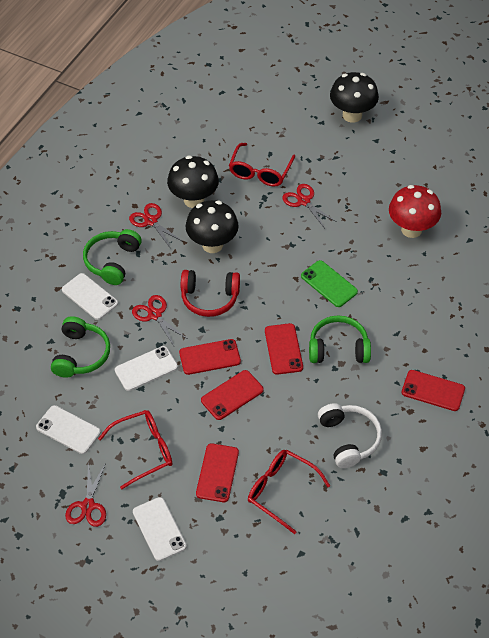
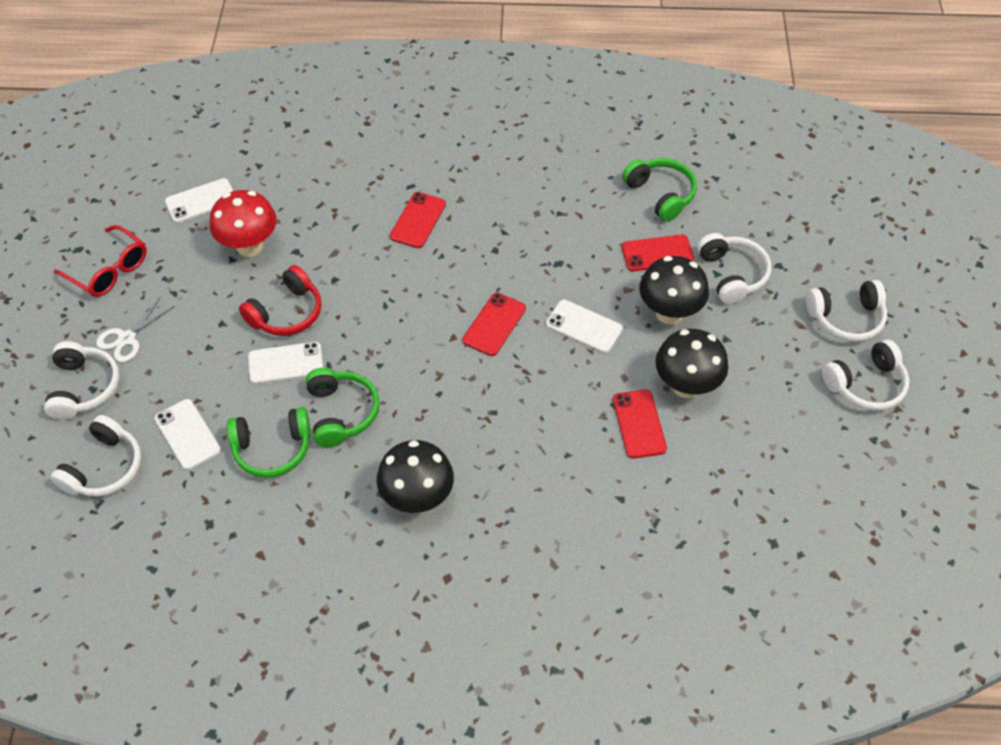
green phone: [301,260,358,307] = 1 -> none = 0
red glasses: [98,410,172,489] [229,143,295,187] [248,450,330,534] = 3 -> [54,225,147,297] = 1
red phone: [179,339,241,375] [196,444,239,502] [201,370,264,420] [265,323,303,375] [402,370,465,411] = 5 -> [390,192,446,248] [463,293,526,356] [613,390,667,459] [622,235,694,271] = 4
red scissors: [65,462,106,527] [129,203,182,249] [132,295,188,346] [282,184,337,228] = 4 -> none = 0
white headphones: [318,403,382,468] = 1 -> [44,341,120,420] [50,415,141,497] [697,233,771,304] [806,280,887,342] [822,340,909,411] = 5
white scissors: none = 0 -> [96,297,175,362] = 1

